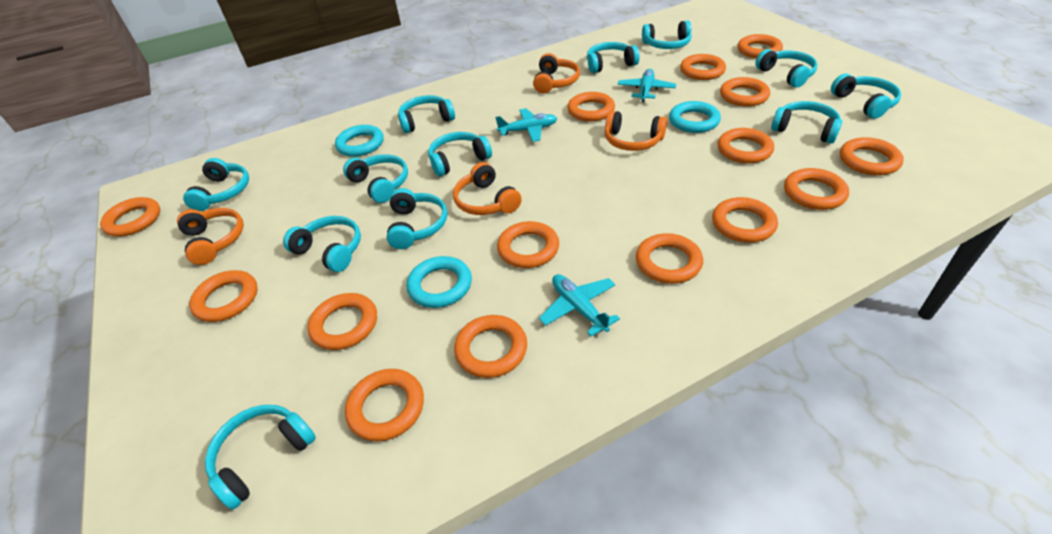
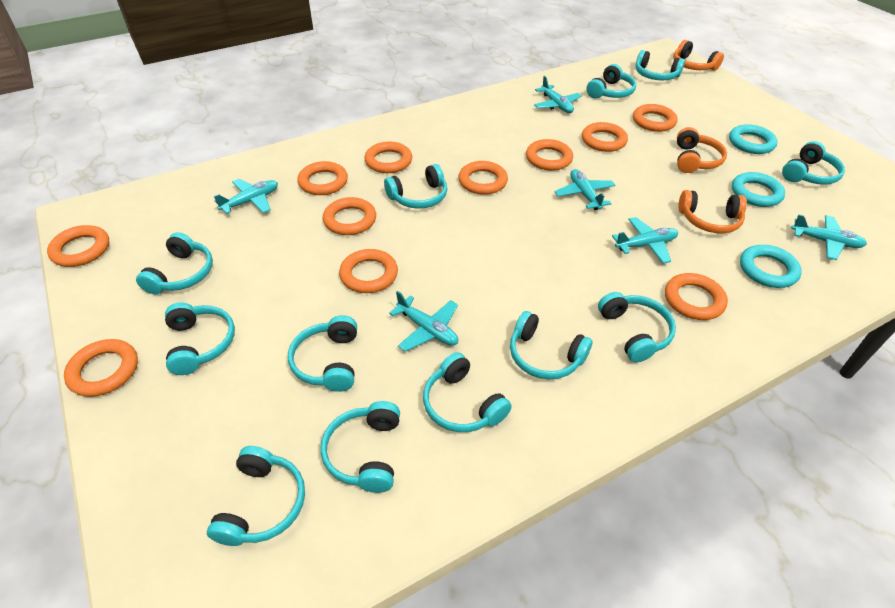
orange headphones: [177,208,244,265] [453,162,522,215] [533,53,580,94] [605,111,667,151] = 4 -> [673,40,724,71] [677,127,727,173] [678,190,747,233] = 3
orange ring: [100,197,160,236] [189,270,258,322] [308,293,377,350] [345,369,424,441] [454,315,527,378] [497,221,559,268] [567,92,615,122] [636,233,703,284] [680,54,726,80] [712,197,778,243] [717,128,774,163] [720,77,770,107] [738,34,783,59] [784,168,849,210] [840,137,904,175] = 15 -> [47,225,109,267] [64,339,138,397] [297,161,348,195] [323,197,376,235] [339,249,398,293] [365,141,412,173] [458,161,508,195] [526,139,573,171] [582,122,628,152] [633,104,678,132] [665,273,728,320] = 11
turquoise plane: [495,108,557,142] [539,274,620,337] [618,69,676,102] = 3 -> [214,179,278,214] [389,291,458,352] [534,76,582,113] [554,169,616,210] [612,217,678,264] [791,215,867,260] = 6

